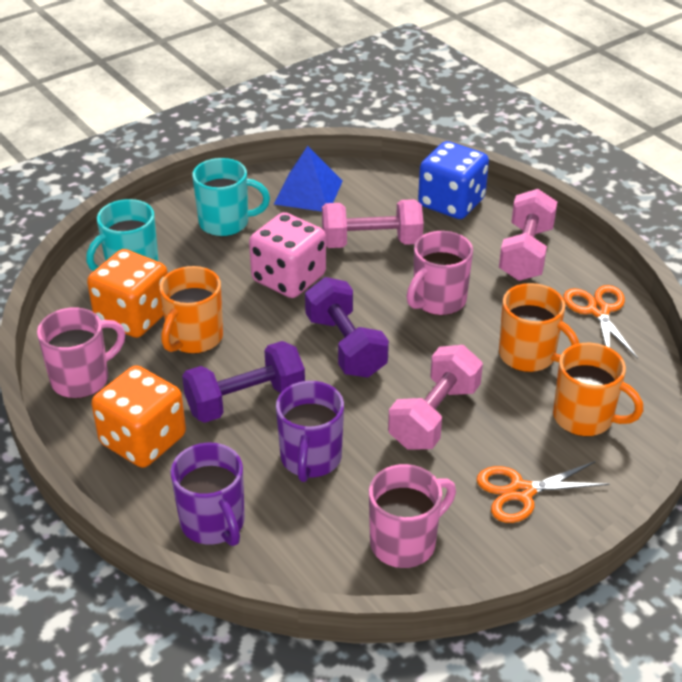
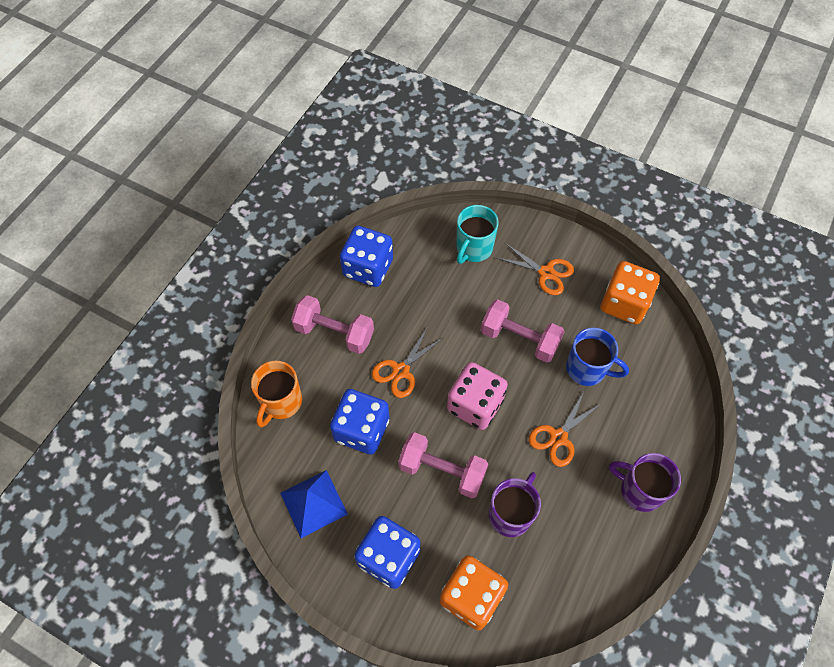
blue dice: [418,141,489,219] = 1 -> [330,389,389,455] [340,226,393,287] [354,516,421,589] = 3
blue mug: none = 0 -> [566,328,629,386] = 1
orange mug: [159,266,223,354] [499,283,579,372] [553,343,643,436] = 3 -> [251,361,302,428] = 1
orange scissors: [477,461,610,523] [563,285,638,359] = 2 -> [372,327,443,398] [497,243,574,295] [529,392,602,467] = 3
pink mug: [37,307,125,398] [369,464,456,568] [407,231,473,315] = 3 -> none = 0
purple dumbbell: [182,341,305,423] [305,277,389,377] = 2 -> none = 0
turquoise mug: [86,199,159,271] [192,158,270,237] = 2 -> [456,205,499,264] = 1

